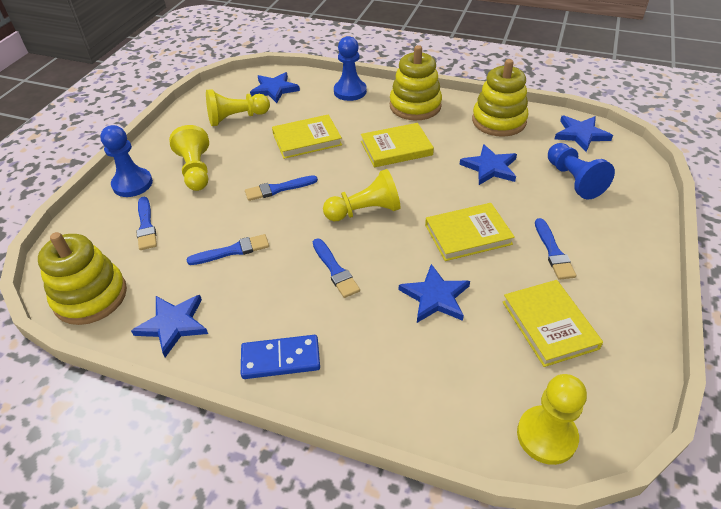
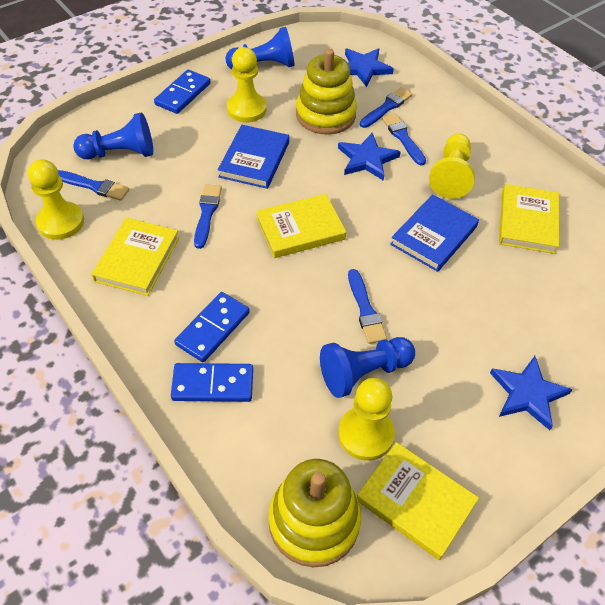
blue book: none = 0 -> [218,125,289,189] [390,194,479,272] = 2
blue domino: [241,335,320,379] = 1 -> [154,70,211,114] [171,363,253,402] [174,292,250,362] = 3
blue star: [131,295,208,357] [250,72,300,103] [399,264,470,323] [459,144,517,185] [555,116,613,152] = 5 -> [338,133,401,181] [345,48,394,87] [490,356,573,430] = 3
yellow stacking toy: [38,232,127,325] [390,45,442,120] [472,59,529,137] = 3 -> [268,459,361,567] [296,49,357,135] = 2

